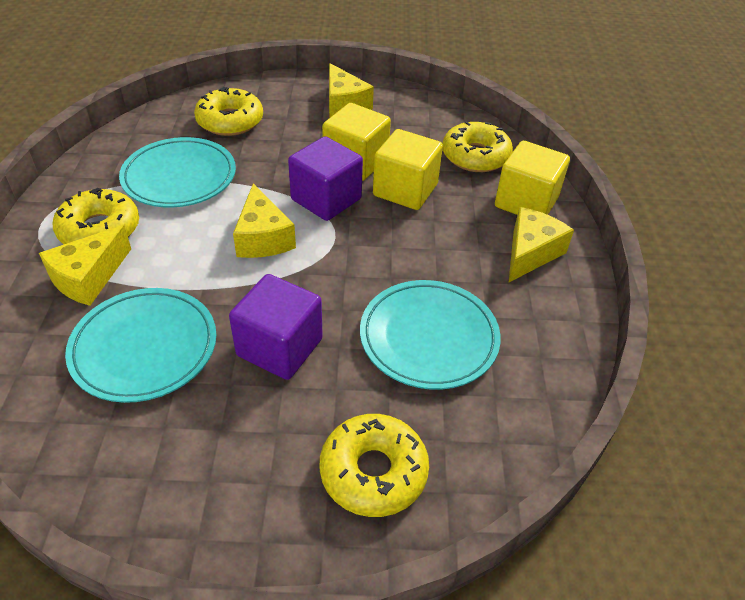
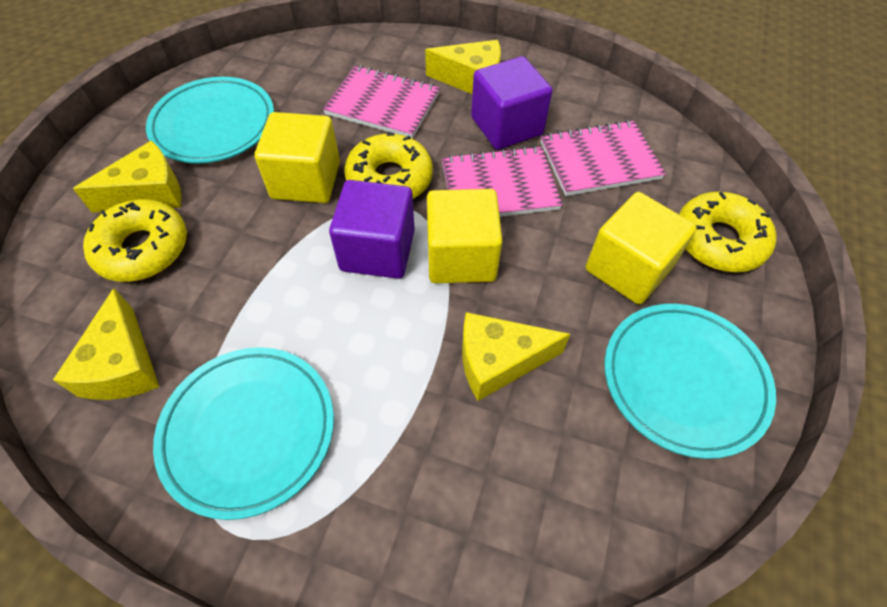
pink notebook: none = 0 -> [323,65,440,138] [441,146,562,217] [541,120,666,196] = 3
yellow donut: [52,188,139,244] [194,87,263,136] [320,414,429,517] [442,121,513,172] = 4 -> [83,199,187,282] [344,133,433,199] [679,192,776,272] = 3

